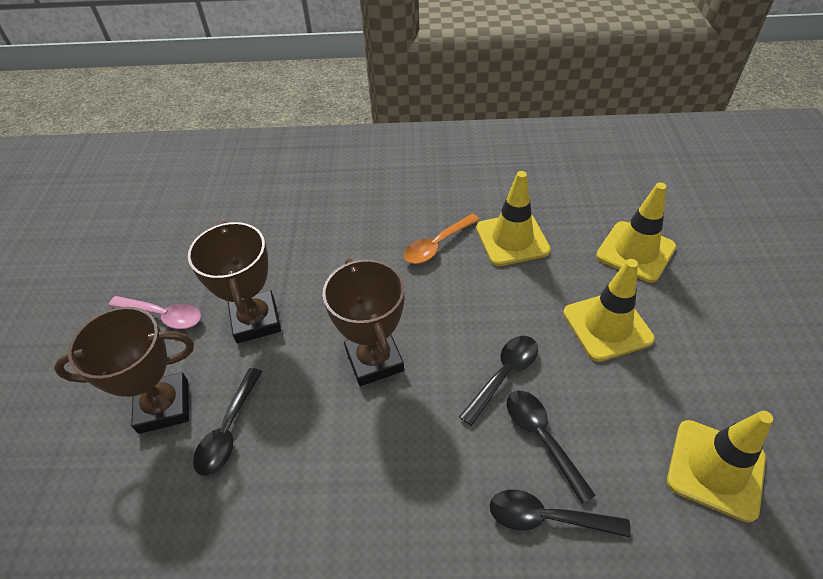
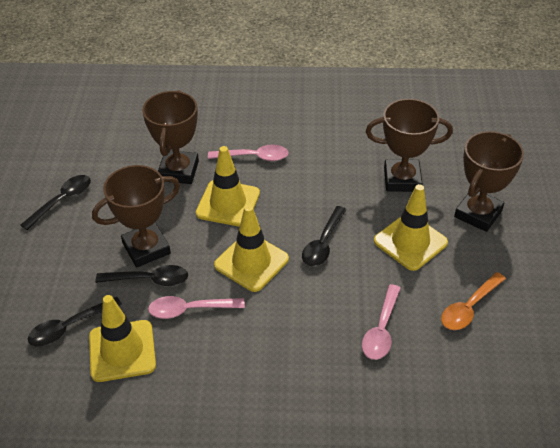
brown trophy: [54,307,194,434] [188,221,281,343] [323,258,404,386] = 3 -> [92,165,180,267] [142,90,199,184] [366,99,453,192] [454,131,524,232] = 4
pink spoon: [108,296,201,329] = 1 -> [148,296,245,319] [208,145,288,161] [362,284,401,360] = 3

